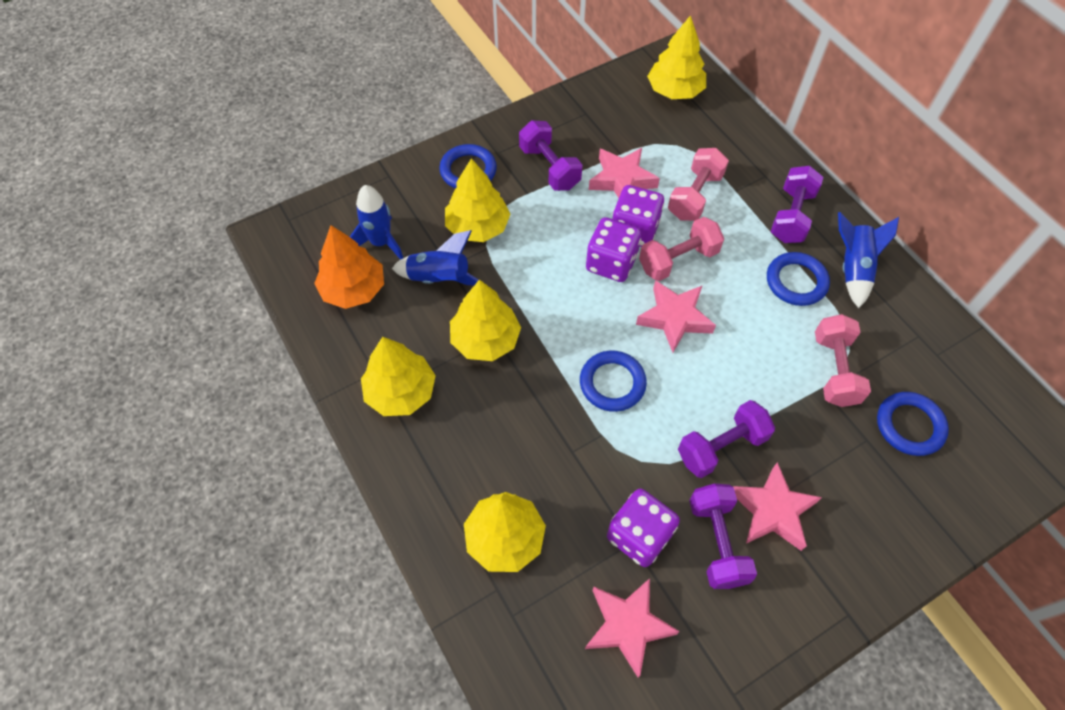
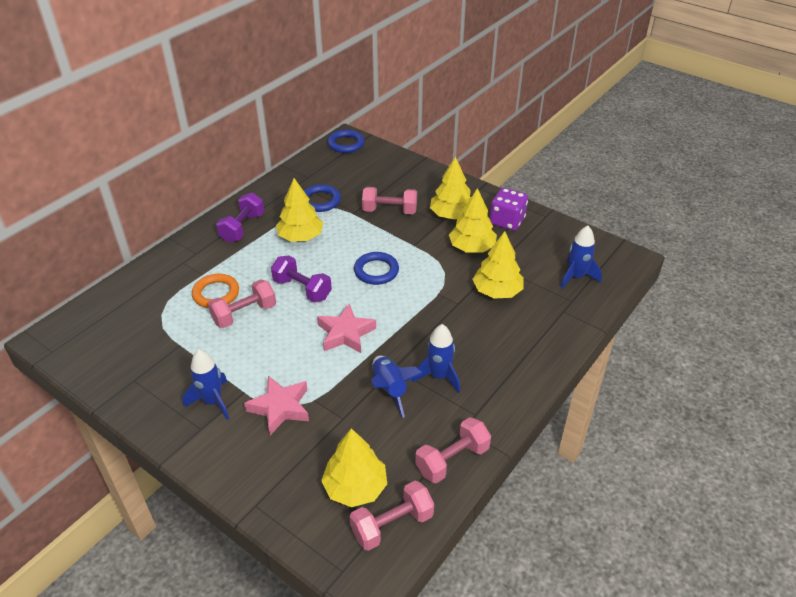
blue ring: [439,144,497,189] [580,351,647,412] [767,252,830,306] [877,392,949,456] = 4 -> [304,184,341,212] [327,130,364,153] [354,252,399,285] = 3
blue rocket: [350,185,403,260] [392,230,479,285] [838,212,899,308] = 3 -> [183,349,229,420] [371,356,423,418] [412,324,460,393] [560,226,602,289] = 4
orange ring: none = 0 -> [192,274,239,308] = 1
orange tree: [314,225,384,309] = 1 -> none = 0
pink dumbbell: [639,217,724,281] [668,148,729,221] [815,314,871,407] = 3 -> [208,280,276,328] [350,481,434,551] [362,187,417,214] [415,417,491,483] = 4
pink star: [585,578,680,678] [589,148,660,198] [636,280,716,352] [733,462,822,551] = 4 -> [244,376,309,435] [317,304,376,353] = 2
purple dice: [586,217,641,282] [607,489,680,567] [613,185,664,247] = 3 -> [490,188,528,231] = 1
purple dumbbell: [519,120,583,191] [678,400,775,478] [689,483,757,589] [771,166,823,243] = 4 -> [216,192,264,243] [271,255,332,302] = 2

